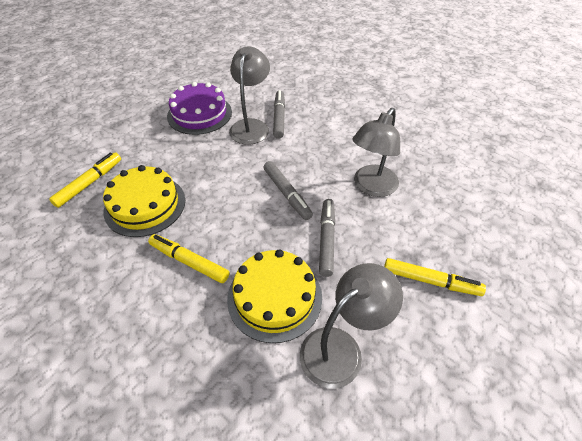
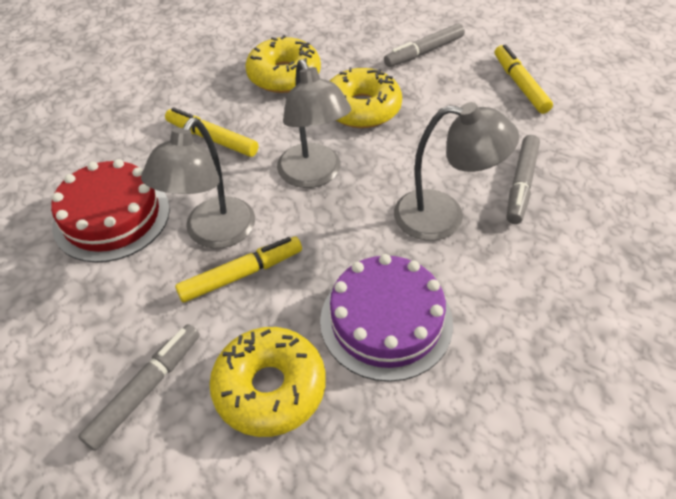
red cake: none = 0 -> [51,159,170,263] = 1
yellow cake: [103,165,185,237] [227,249,322,343] = 2 -> none = 0
yellow donut: none = 0 -> [209,327,326,437] [246,35,321,93] [330,67,402,128] = 3

